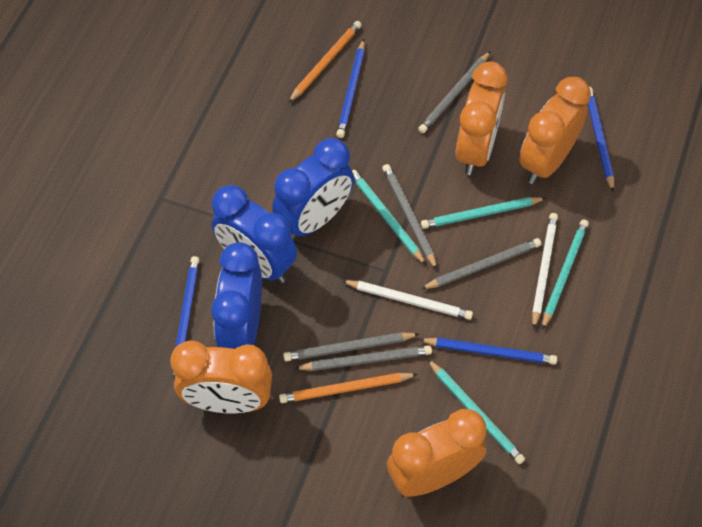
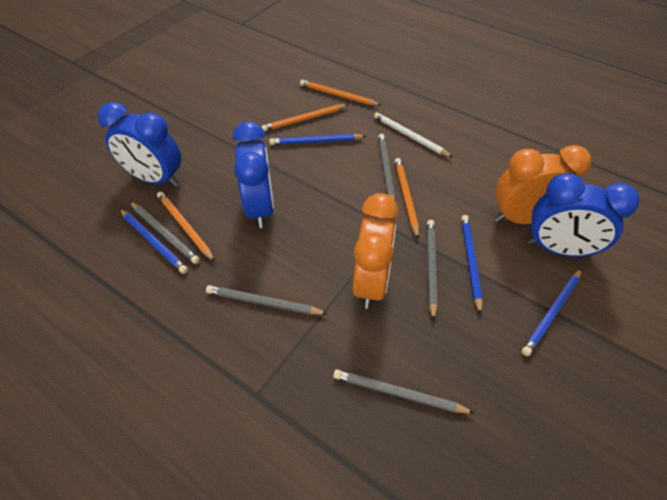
orange clock: [171,341,272,414] [387,409,486,497] [455,61,507,175] [519,77,591,184] = 4 -> [352,193,399,309] [495,145,591,224] = 2
orange pencil: [279,373,418,403] [288,21,361,103] = 2 -> [157,191,215,262] [261,104,348,131] [300,80,381,106] [395,158,419,239] = 4
turquoise pencil: [352,170,426,265] [421,197,546,229] [427,359,525,464] [542,219,589,330] = 4 -> none = 0
white pencil: [342,280,473,320] [532,213,558,329] = 2 -> [374,112,453,158] = 1

